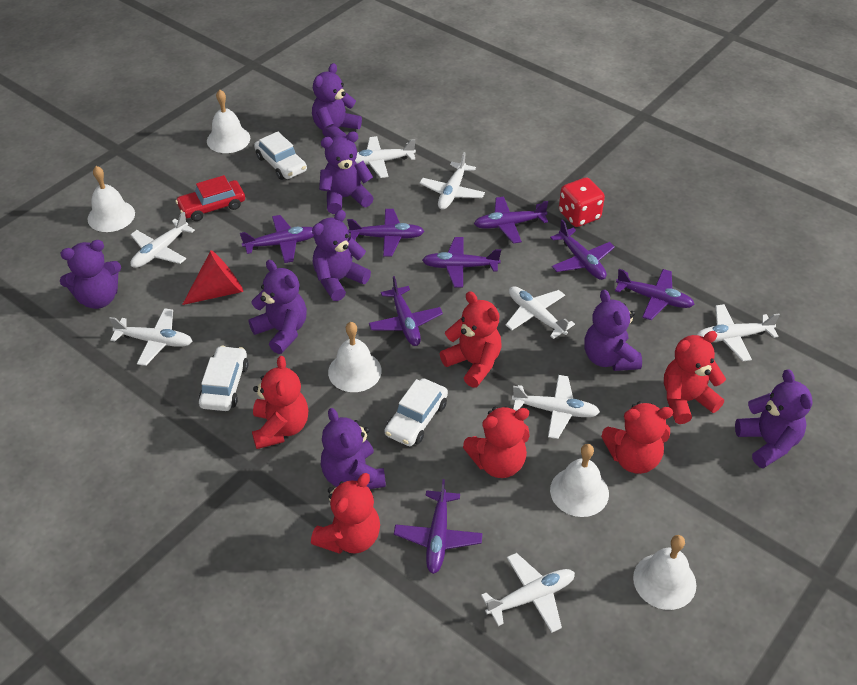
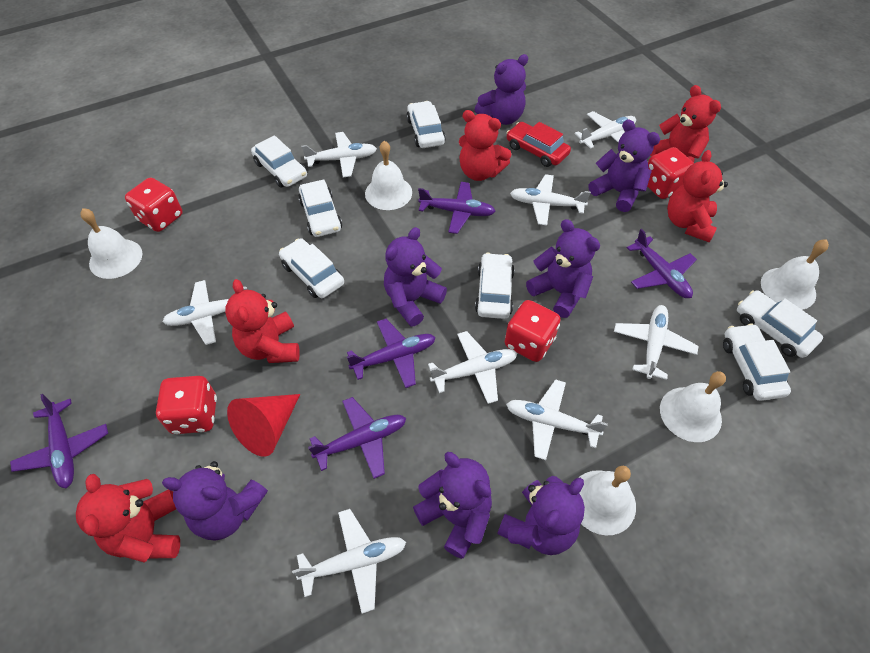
purple plane: [240,215,314,263] [347,209,424,257] [369,276,443,346] [394,479,483,574] [422,237,501,288] [474,197,548,244] [550,220,615,280] [615,269,695,320] = 8 -> [10,394,108,488] [308,397,406,479] [347,319,436,388] [418,182,495,234] [627,229,697,298] = 5
purple teddy bear: [60,240,121,309] [249,260,307,354] [312,63,362,138] [312,210,371,301] [319,131,374,214] [321,408,386,489] [584,290,642,371] [735,369,813,468] = 8 -> [162,461,268,541] [384,227,447,326] [413,452,492,559] [474,54,528,125] [497,476,585,555] [526,219,600,318] [589,119,660,212] = 7
red dice: [559,178,605,227] = 1 -> [125,178,183,232] [156,376,217,434] [505,300,561,362] [647,147,694,199] = 4
red teddy bear: [252,356,308,449] [311,473,380,554] [440,291,502,388] [463,406,530,478] [601,401,673,474] [664,331,726,424] = 6 -> [76,474,180,563] [225,279,300,363] [459,110,512,181] [650,85,721,162] [667,150,728,243] = 5
white car: [199,346,248,411] [254,131,307,180] [385,378,448,446] = 3 -> [251,135,307,188] [279,238,344,298] [298,179,342,237] [406,101,446,148] [475,253,515,319] [723,323,791,401] [737,290,823,358] = 7

